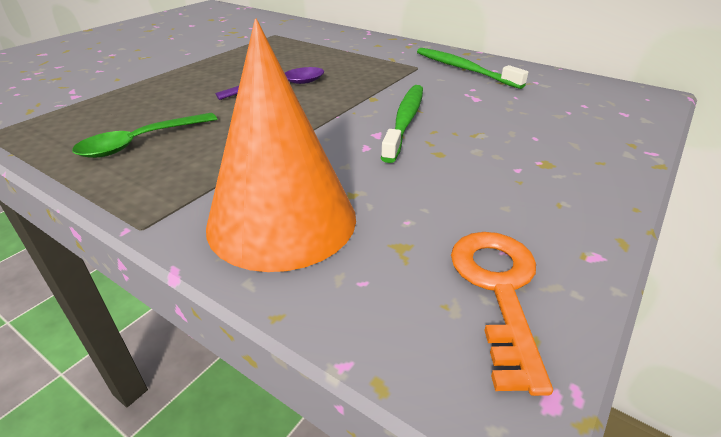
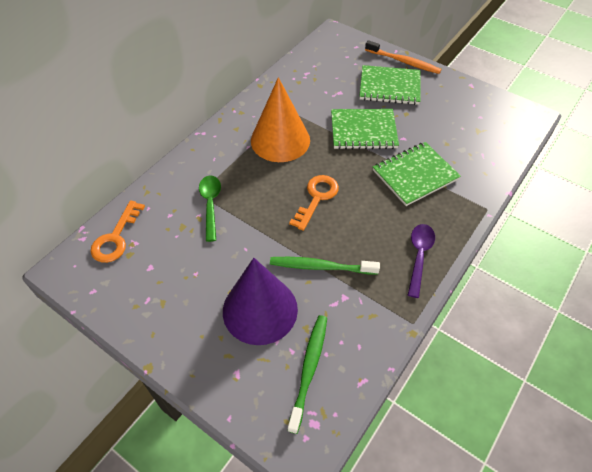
green notebook: none = 0 -> [331,109,399,149] [360,65,421,105] [373,142,461,206] = 3
orange key: [451,232,553,396] = 1 -> [91,200,145,263] [289,175,339,231] = 2
orange toothbrush: none = 0 -> [365,40,442,74] = 1
purple cone: none = 0 -> [223,258,298,345] = 1

